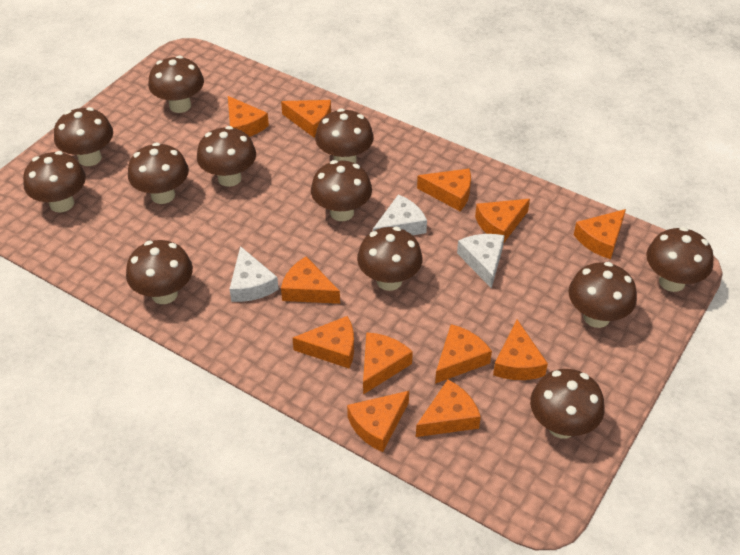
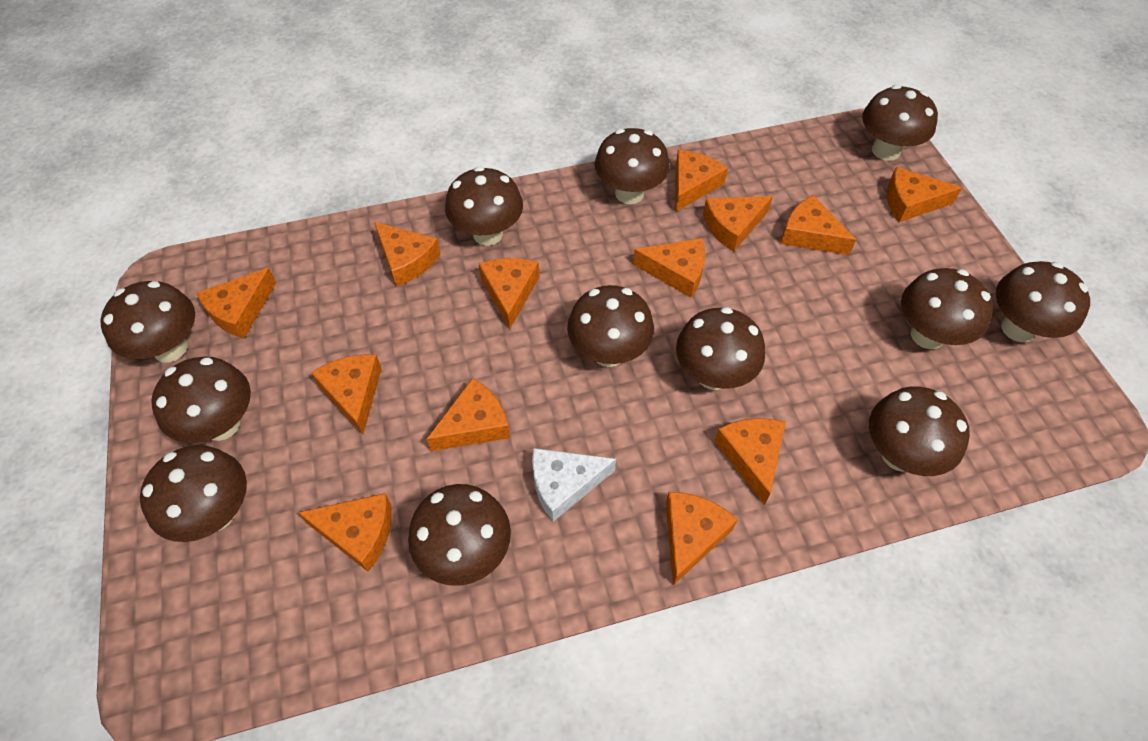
orange cheese: [228,96,269,137] [281,100,331,138] [281,256,340,304] [293,316,354,369] [347,391,409,452] [363,332,413,394] [416,380,481,437] [417,169,471,211] [435,324,492,384] [475,199,530,244] [493,320,548,380] [574,209,626,259] = 12 -> [196,268,276,338] [298,493,392,572] [311,355,382,434] [374,222,441,286] [427,378,510,451] [479,258,539,329] [633,238,705,297] [666,492,738,585] [675,150,728,212] [703,196,773,251] [714,418,786,505] [781,195,856,255] [887,167,962,222] = 13
white cheese: [229,246,279,302] [373,194,427,235] [457,234,505,289] = 3 -> [532,448,616,522] = 1

